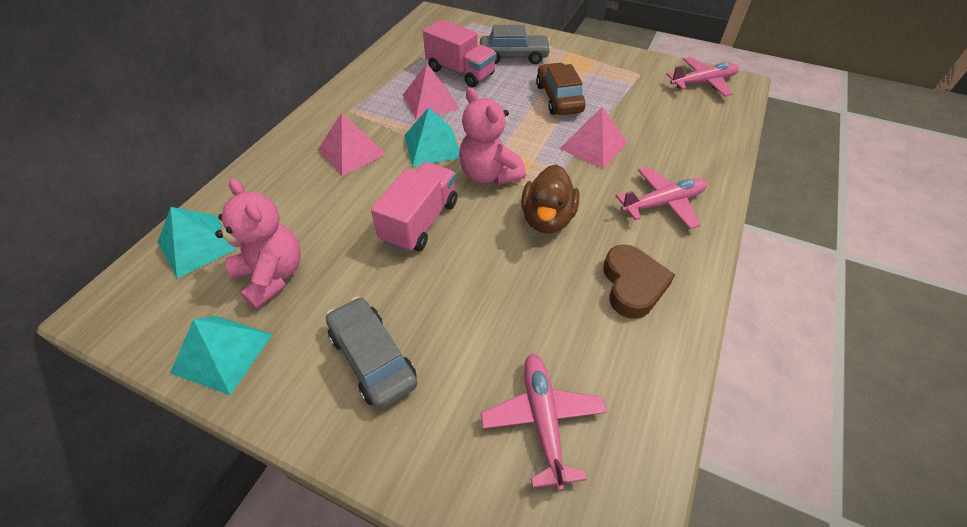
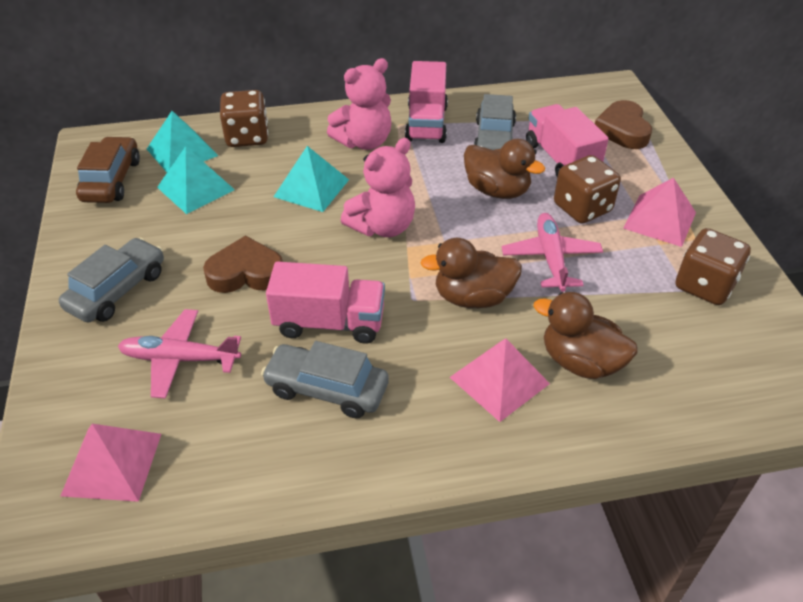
brown dice: none = 0 -> [220,90,268,147] [554,155,621,224] [676,228,751,305] = 3
brown duck: [521,164,579,233] = 1 -> [420,238,522,308] [464,139,545,199] [533,292,638,379] = 3
brown heart: [603,244,675,319] = 1 -> [203,235,283,293] [595,100,652,149] = 2
grey car: [326,297,417,409] [480,25,551,64] = 2 -> [58,238,164,322] [261,341,389,419] [474,94,516,150] = 3
pink plane: [481,353,607,491] [615,167,707,229] [666,57,739,97] = 3 -> [118,309,241,399] [502,213,603,292] = 2
pink truck: [371,162,458,253] [423,19,496,88] = 2 -> [266,261,385,344] [405,61,448,143] [526,104,609,177] = 3

